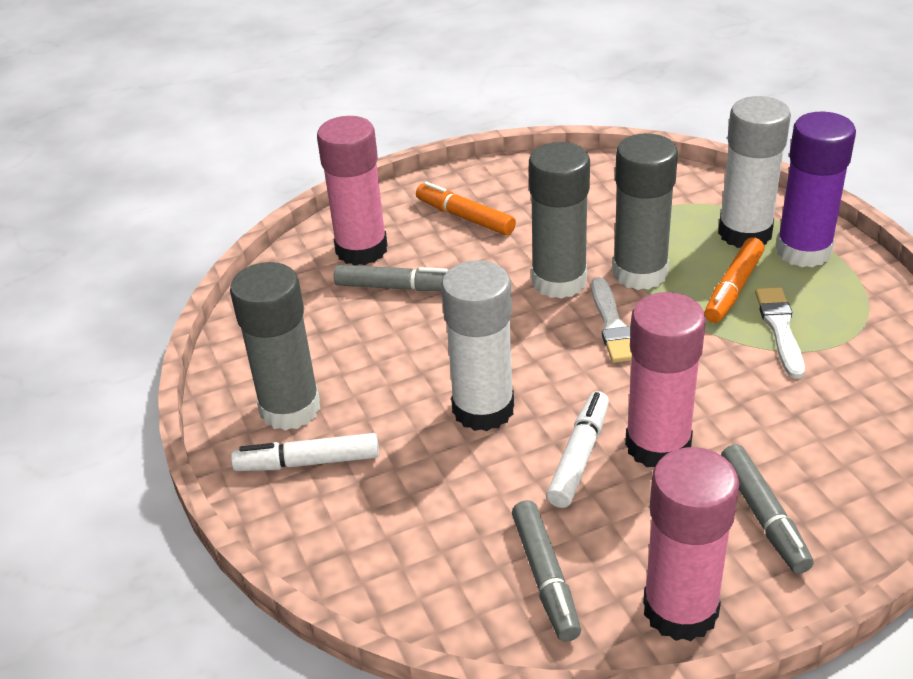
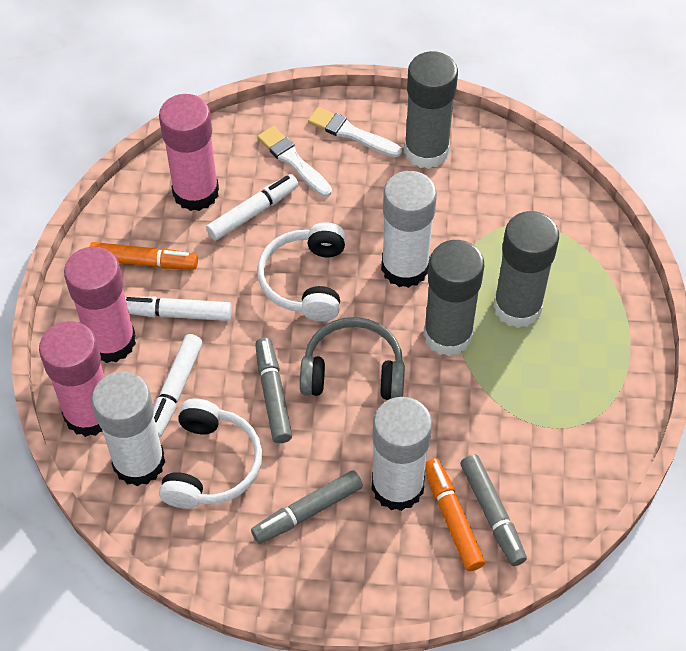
grey headphones: none = 0 -> [300,317,405,400] = 1
purple glue stick: [776,112,856,267] = 1 -> none = 0
white glue stick: [441,260,514,431] [718,96,791,248] = 2 -> [91,371,165,486] [371,397,432,511] [381,171,437,288] = 3
white headphones: none = 0 -> [159,398,262,509] [257,222,346,321] = 2
white marker: [231,433,379,471] [546,391,609,508] = 2 -> [125,297,232,321] [153,334,203,438] [206,174,299,241] = 3

